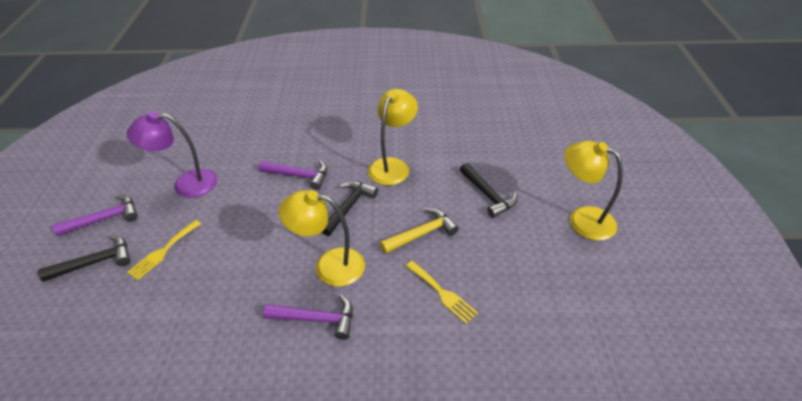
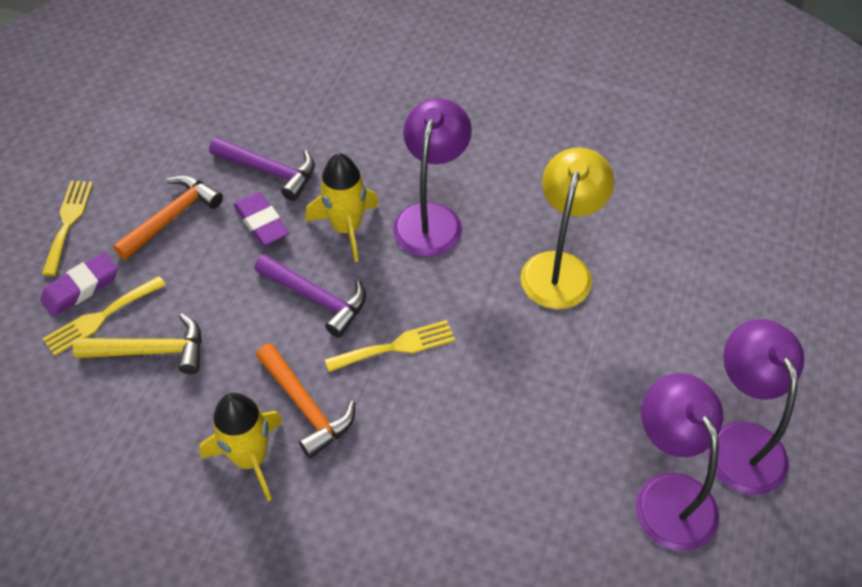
black hammer: [38,235,130,282] [322,181,378,236] [460,163,518,218] = 3 -> none = 0
orange hammer: none = 0 -> [113,175,223,260] [256,343,355,459] = 2
purple eraser: none = 0 -> [40,252,118,316] [234,192,289,246] = 2
purple hammer: [52,195,138,236] [259,160,327,190] [263,295,353,340] = 3 -> [209,137,315,201] [254,254,366,337] = 2
purple lamp: [127,111,217,198] = 1 -> [393,98,472,257] [636,373,723,551] [707,319,804,495] = 3
yellow fork: [127,220,201,280] [406,261,478,324] = 2 -> [42,181,93,276] [43,276,166,356] [325,320,455,372] = 3
yellow lamp: [279,190,365,286] [368,89,418,185] [564,141,623,241] = 3 -> [520,147,614,309] = 1
yellow rocket: none = 0 -> [199,393,283,501] [306,153,379,262] = 2

